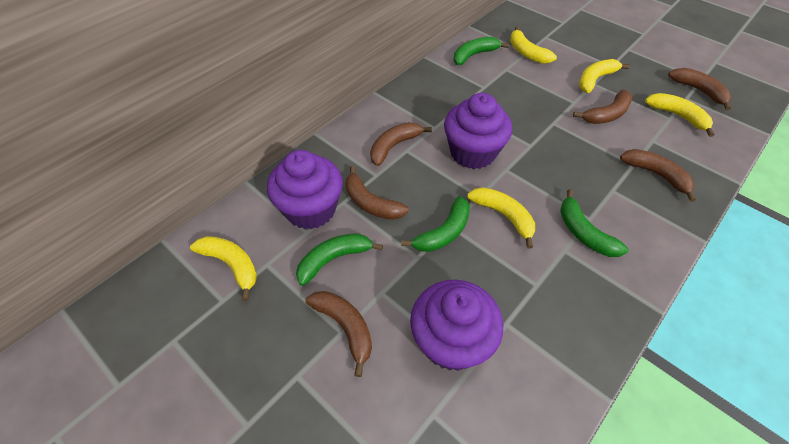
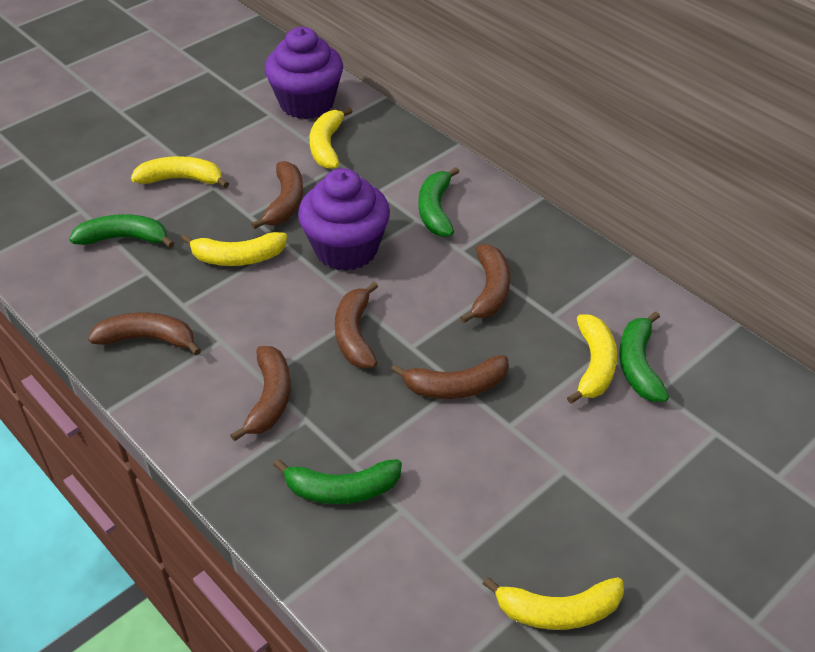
purple cupcake: [267,150,343,230] [410,280,503,371] [444,93,512,169] = 3 -> [265,27,343,119] [298,168,390,271] = 2

